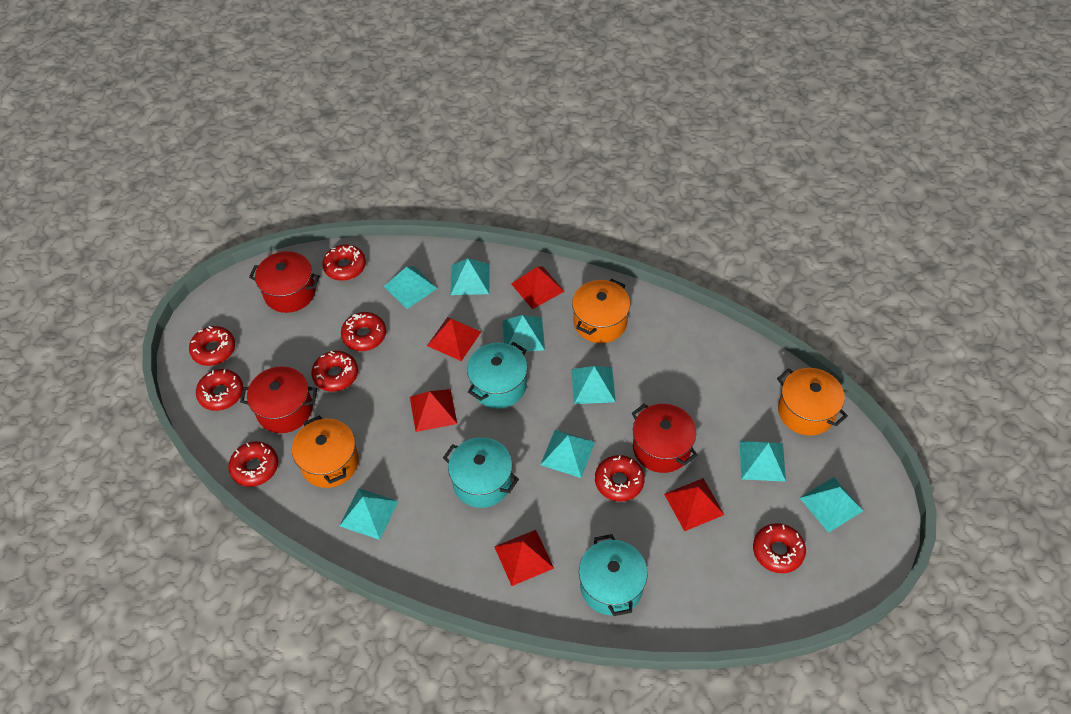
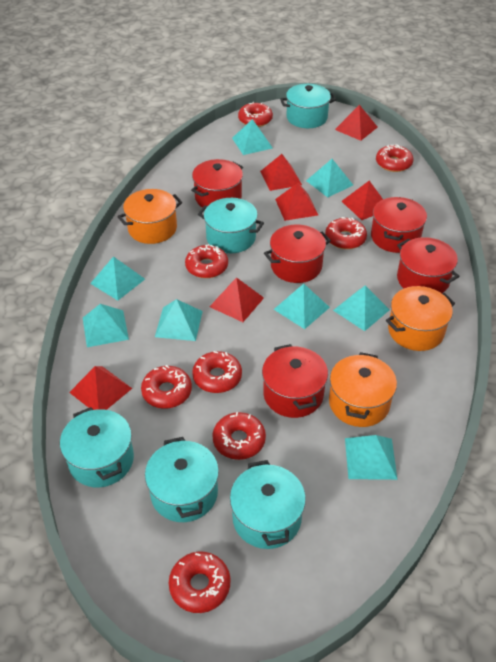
red pot: [240,366,317,433] [249,251,320,313] [632,404,698,473] = 3 -> [191,159,243,208] [262,344,328,418] [264,225,331,283] [371,197,427,253] [397,237,460,293] = 5
red pyramid: [410,389,457,432] [427,317,481,361] [494,530,554,586] [512,267,565,309] [664,478,724,531] = 5 -> [69,366,132,410] [209,277,264,322] [260,154,302,191] [275,183,318,221] [335,105,378,141] [341,181,383,220] = 6
turquoise pot: [443,437,519,508] [467,342,527,409] [579,534,648,616] = 3 -> [60,407,134,487] [145,437,219,522] [198,198,264,253] [230,460,306,549] [280,84,336,128] = 5

